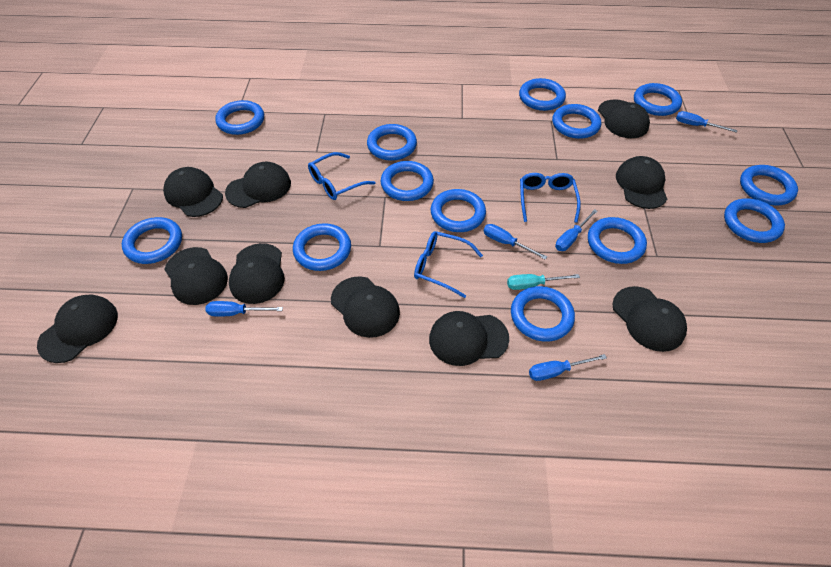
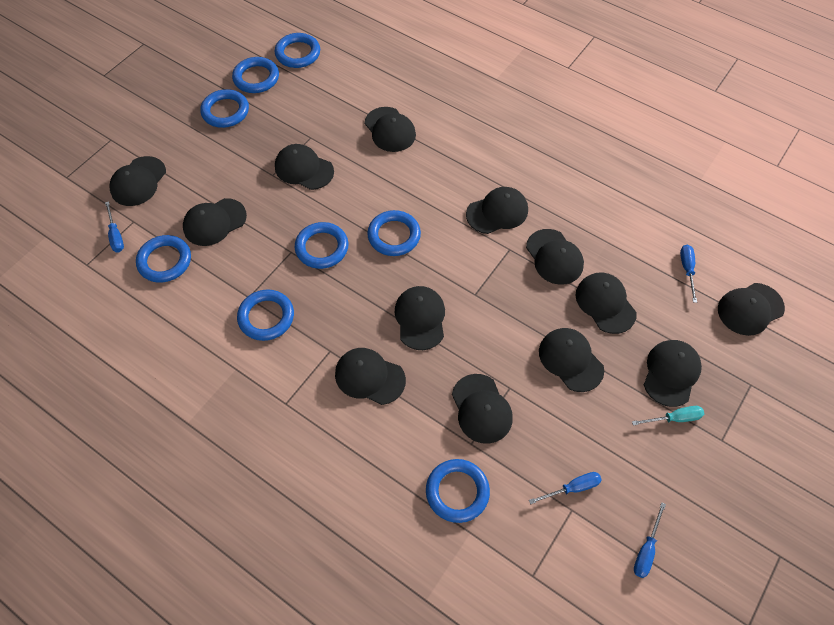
black cap: [37,295,118,363] [163,167,223,217] [164,247,228,305] [225,162,291,208] [229,243,285,304] [331,277,400,338] [429,311,509,366] [598,99,650,138] [612,286,687,352] [616,156,667,209] = 10 -> [110,156,166,206] [183,198,247,246] [275,144,334,190] [335,348,406,405] [365,107,416,152] [394,286,445,350] [452,374,513,444] [466,187,528,234] [526,229,584,285] [539,328,604,392] [575,272,637,334] [644,340,702,407] [718,283,785,336] = 13
blue glasses: [308,152,375,200] [414,231,483,298] [520,173,581,223] = 3 -> none = 0
blue ring: [122,217,182,264] [215,100,264,135] [293,223,351,271] [367,124,417,161] [381,161,434,201] [431,189,486,232] [511,286,575,342] [519,78,566,111] [552,104,601,139] [588,217,647,264] [634,83,682,116] [724,199,785,243] [740,165,798,205] = 13 -> [136,235,191,283] [200,89,249,128] [232,57,279,93] [237,289,294,341] [275,33,320,68] [295,222,348,269] [367,210,421,256] [426,459,490,523] = 8
blue screwdriver: [206,301,283,317] [484,224,547,260] [529,354,607,381] [555,209,598,251] [676,111,737,133] = 5 -> [105,201,124,252] [529,472,602,504] [634,502,666,578] [680,245,697,303] = 4

